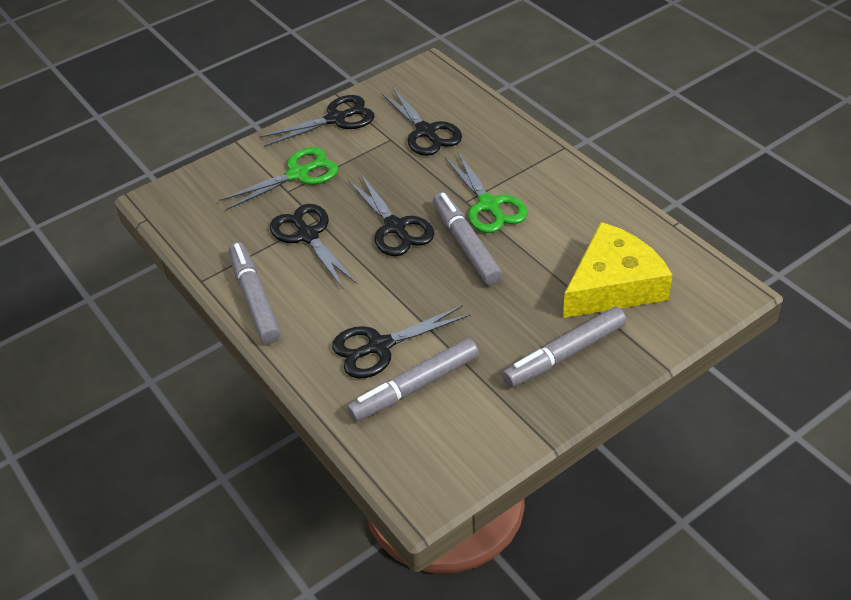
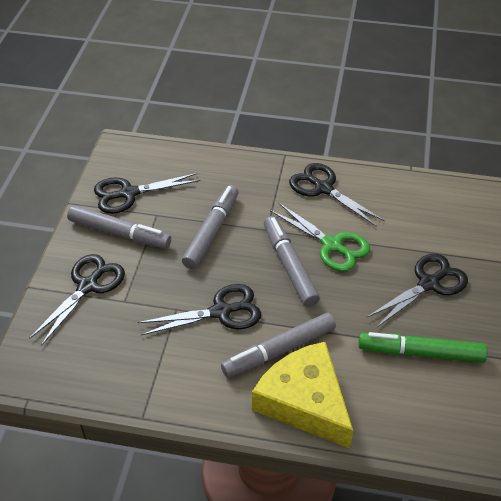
green marker: none = 0 -> [358,332,488,363] = 1
green scissors: [219,147,338,210] [445,151,528,233] = 2 -> [270,202,370,272] = 1

